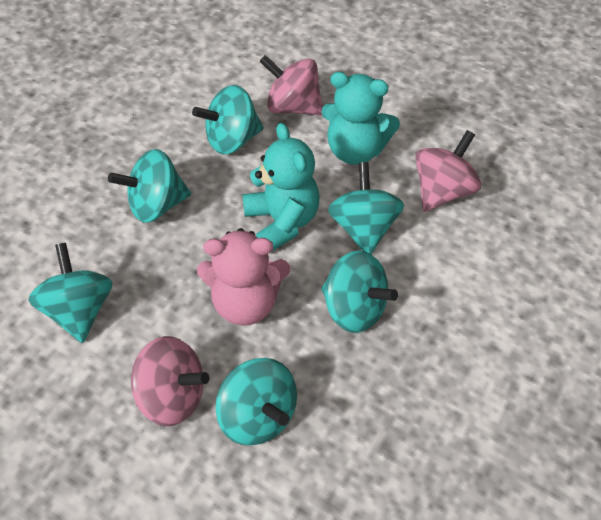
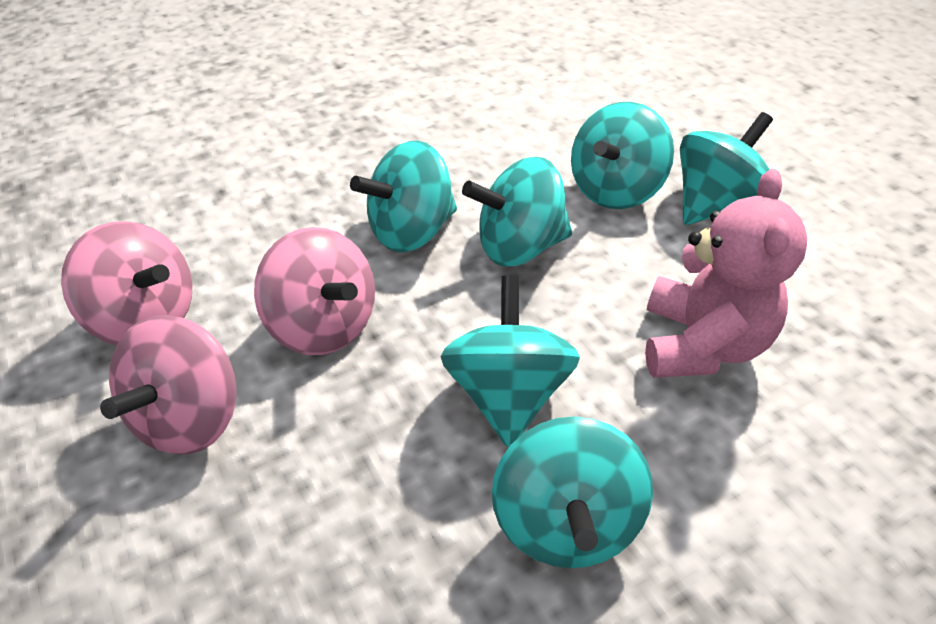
turquoise teddy bear: [242,123,319,254] [321,72,400,165] = 2 -> none = 0

